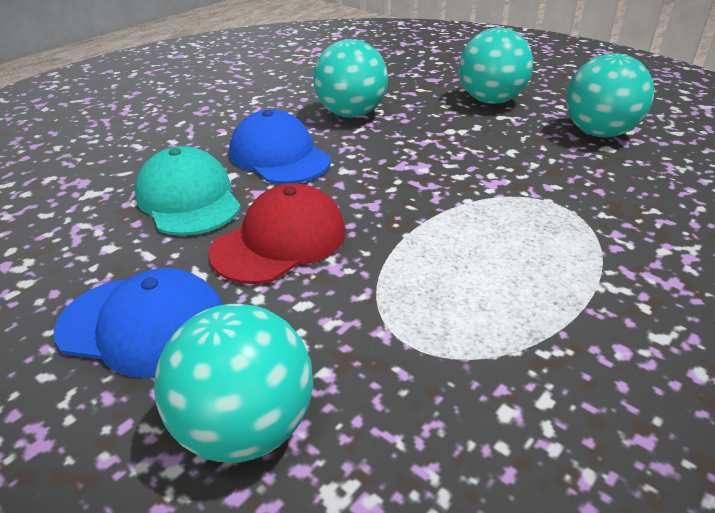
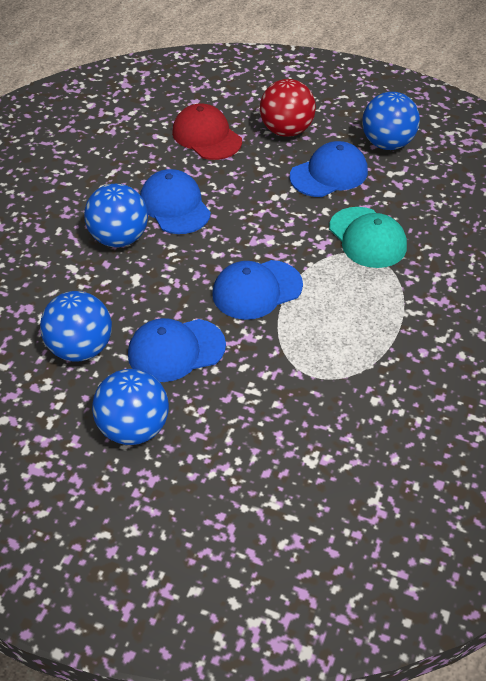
blue ball: none = 0 -> [40,291,112,362] [84,184,148,247] [92,369,169,445] [362,92,420,150] = 4
blue cap: [54,268,223,378] [229,110,331,184] = 2 -> [128,318,226,382] [140,169,211,234] [212,260,303,320] [289,141,368,197] = 4
red ball: none = 0 -> [260,79,316,137] = 1
turquoise ball: [154,304,313,462] [313,39,388,118] [459,27,533,104] [566,53,654,137] = 4 -> none = 0

